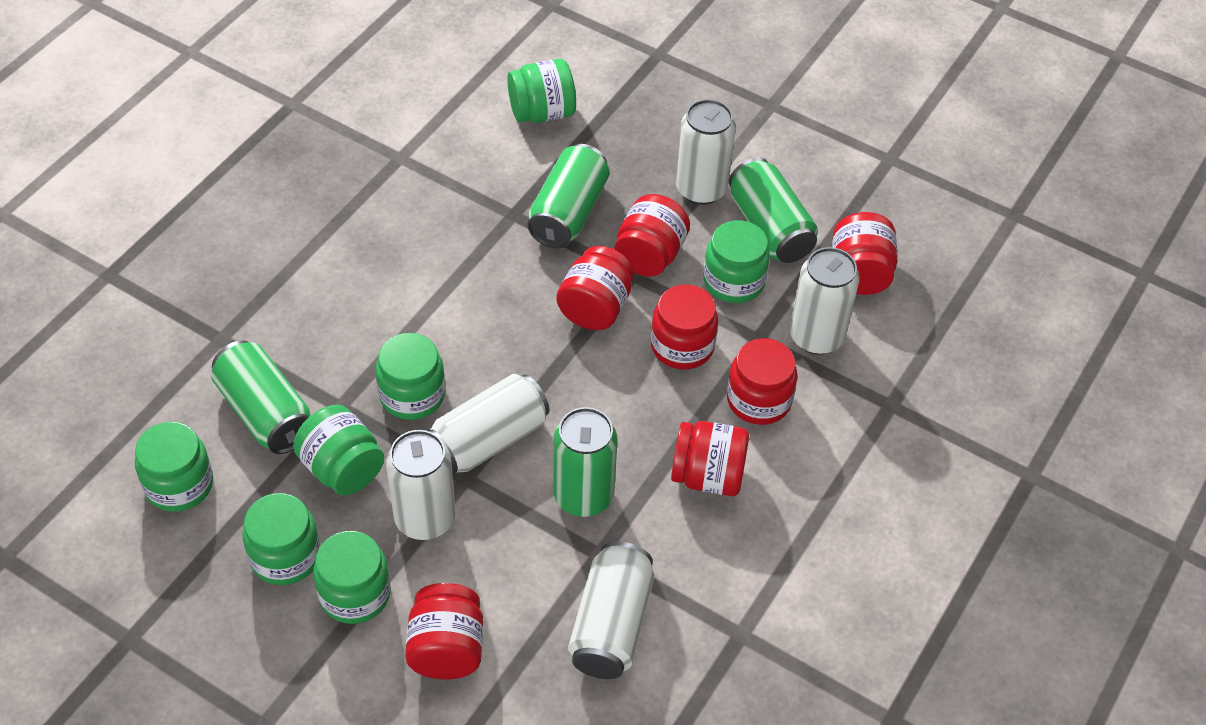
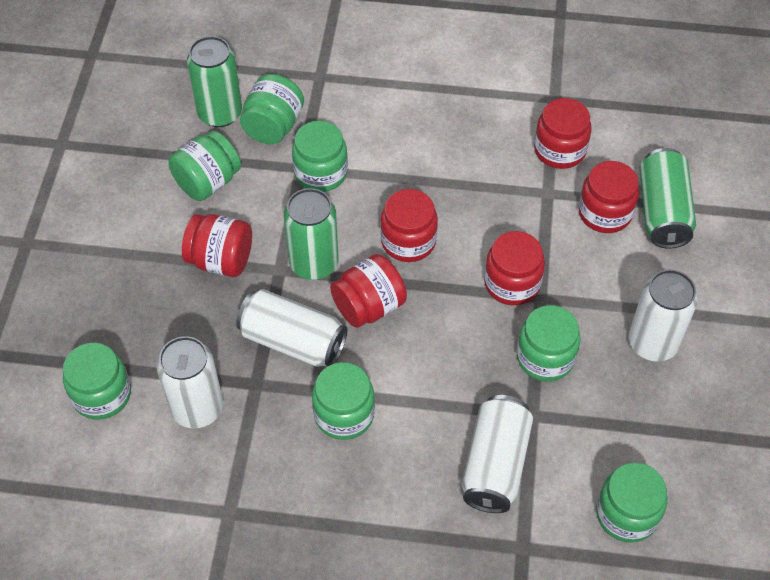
green can: [211,340,310,454] [528,144,610,249] [553,407,618,517] [729,158,818,263] = 4 -> [187,36,242,127] [284,188,339,280] [639,148,696,249] = 3
red jar: [405,583,483,679] [556,246,634,330] [615,194,690,276] [651,284,718,370] [671,421,749,496] [727,338,797,425] [833,212,897,295] = 7 -> [182,214,252,277] [330,254,407,328] [380,189,438,262] [484,231,545,305] [534,98,591,169] [578,161,639,233] = 6
white can: [386,430,456,540] [428,374,549,475] [568,542,654,679] [676,99,736,205] [790,247,859,355] = 5 -> [157,336,223,428] [236,289,347,367] [462,395,533,513] [629,269,698,362] = 4

